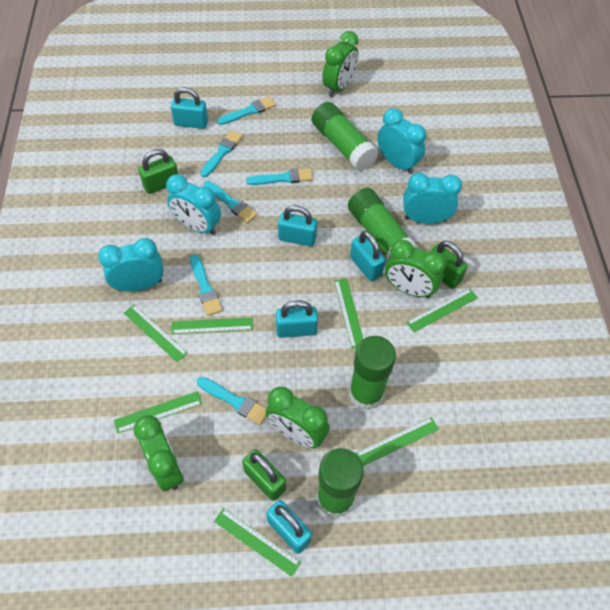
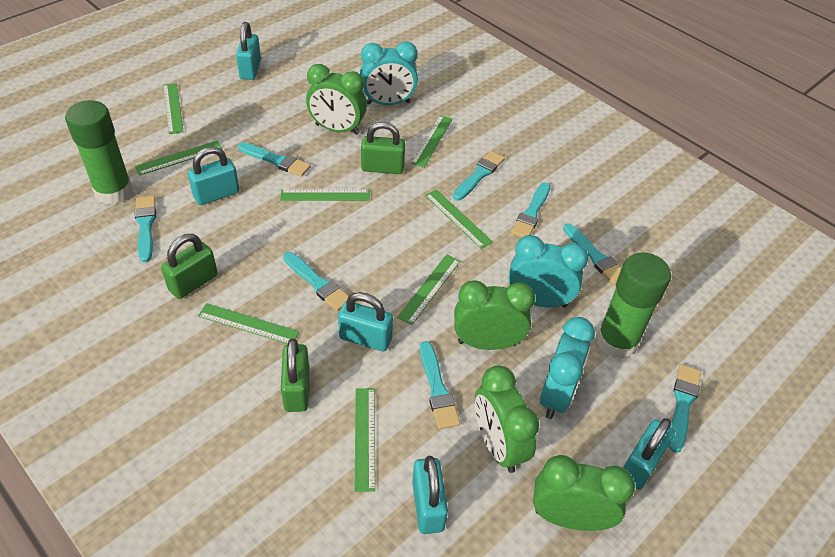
green glue stick: [312,102,379,171] [317,448,364,518] [348,188,418,259] [349,336,396,410] = 4 -> [65,100,133,205] [596,252,671,359] = 2
green ruler: [114,391,202,434] [124,305,188,363] [171,317,253,334] [214,508,301,577] [334,278,363,349] [355,417,439,466] [406,288,478,332] = 7 -> [135,140,223,175] [163,83,184,134] [198,303,299,344] [280,189,370,201] [355,388,375,492] [397,254,460,325] [411,115,452,167] [425,189,493,249] = 8
turquoise brush: [190,254,222,316] [197,377,266,425] [200,130,243,177] [204,181,258,223] [217,96,276,125] [246,168,313,185] = 6 -> [135,196,156,263] [238,142,311,177] [283,252,349,311] [420,341,460,429] [453,151,505,200] [511,183,550,237] [563,223,621,285] [669,364,701,453] = 8
turquoise clock: [98,238,164,292] [166,174,221,235] [377,108,426,174] [403,173,462,224] = 4 -> [360,42,418,105] [508,235,588,307] [540,317,595,419] = 3

